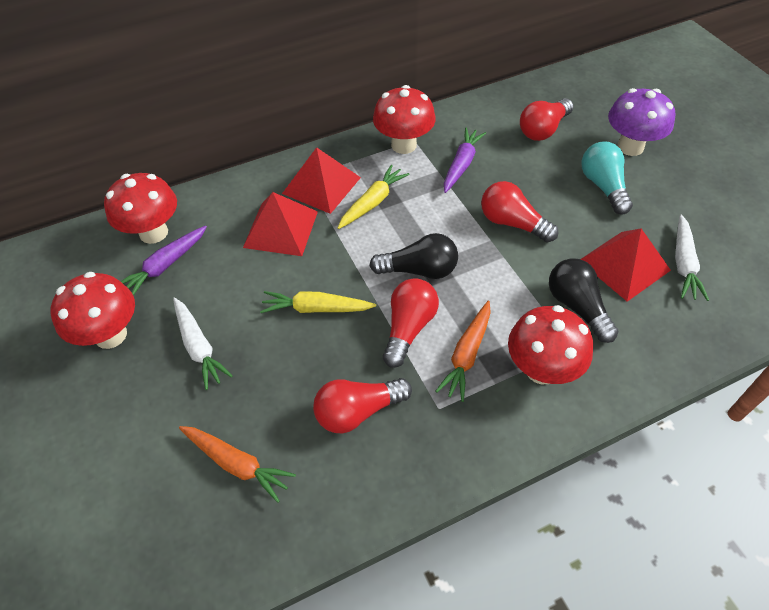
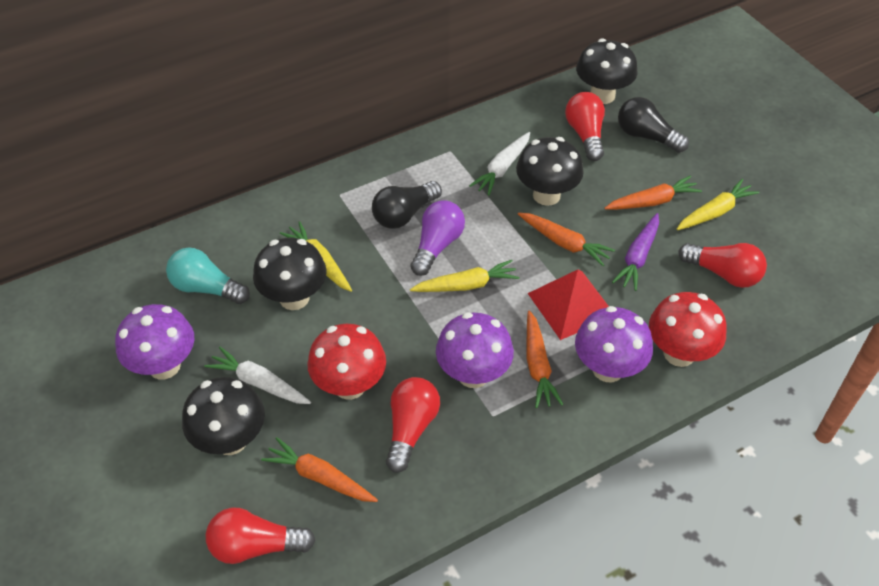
black mushroom: none = 0 -> [182,377,265,455] [253,238,327,310] [516,137,584,206] [576,39,638,104] = 4
orange carrot: [179,426,296,503] [435,301,491,402] = 2 -> [261,437,378,502] [518,212,615,266] [527,310,563,408] [604,175,702,210] = 4
purple carrot: [121,226,207,296] [444,128,486,193] = 2 -> [612,213,659,291] = 1
purple light bulb: none = 0 -> [410,200,465,276] = 1
purple mushroom: [608,88,675,156] = 1 -> [115,304,194,379] [436,312,514,388] [575,306,653,382] = 3
red mushroom: [50,272,135,349] [104,173,177,244] [373,85,436,154] [508,305,593,384] = 4 -> [307,324,386,400] [649,292,727,367] = 2
red pyramid: [243,192,318,256] [282,147,361,214] [580,229,671,302] = 3 -> [528,270,609,340] = 1
yellow carrot: [260,291,376,313] [338,165,410,229] = 2 -> [280,221,352,292] [410,260,519,292] [677,179,759,230] = 3

